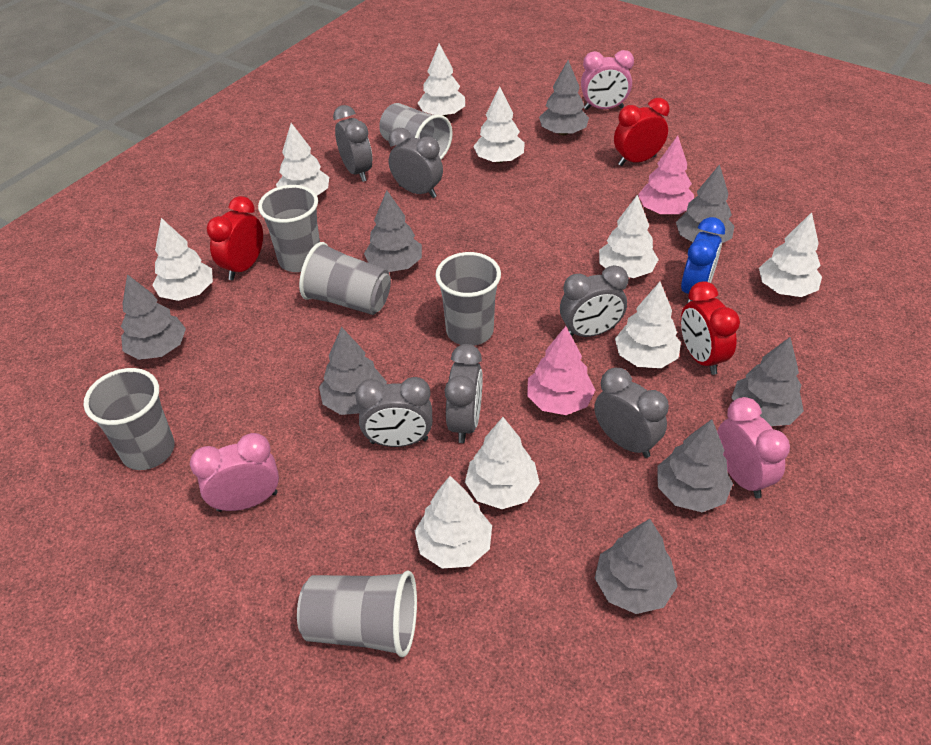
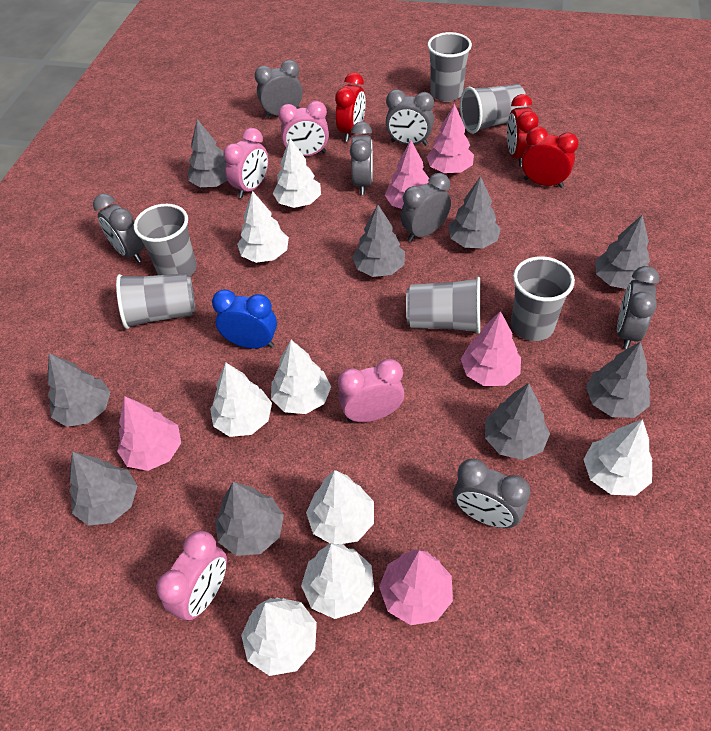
grey clock: [333,105,373,182] [355,377,432,447] [389,128,443,198] [445,344,483,443] [560,265,628,337] [594,368,669,458] = 6 -> [93,194,144,263] [254,60,303,118] [350,122,373,195] [386,89,434,146] [400,173,451,242] [453,458,530,528] [617,266,659,349] = 7
grey tree: [121,274,186,360] [319,327,387,415] [364,190,422,272] [539,60,589,135] [595,519,678,614] [658,419,733,512] [676,164,735,243] [731,337,804,426] = 8 -> [47,353,110,427] [69,452,137,526] [188,119,228,187] [215,482,284,556] [352,204,405,277] [448,176,501,248] [485,383,550,460] [586,342,650,418] [595,214,650,289] = 9
pink clock: [190,433,279,512] [581,50,634,110] [717,397,790,499] = 3 -> [156,531,227,621] [223,128,268,198] [278,101,329,156] [338,359,404,422] = 4
pink tree: [527,326,595,415] [638,136,694,214] = 2 -> [117,396,181,471] [379,549,453,625] [385,140,429,209] [426,104,474,173] [461,311,521,386] = 5
white tree: [152,218,213,301] [276,123,329,196] [415,476,492,569] [418,44,465,117] [465,417,540,509] [473,87,525,163] [599,195,659,278] [615,282,681,368] [759,212,822,297] = 9 -> [210,363,272,437] [237,191,289,263] [241,597,317,676] [271,340,331,414] [273,138,321,208] [301,544,374,619] [306,470,374,544] [583,419,652,496] = 8

